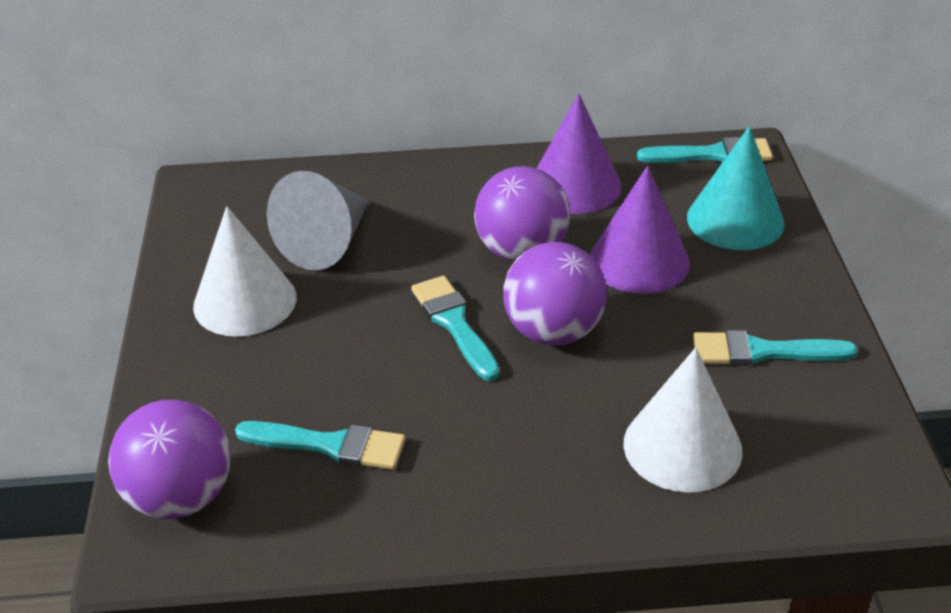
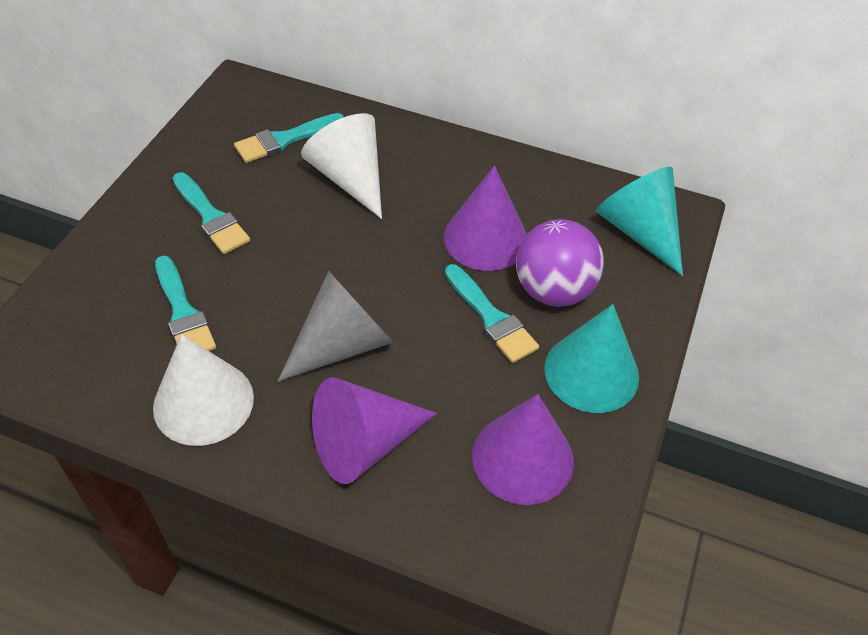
purple ball: [108,400,231,519] [474,166,570,262] [503,242,607,345] = 3 -> [516,219,604,307] = 1
purple cone: [536,93,622,214] [590,166,690,294] = 2 -> [312,377,437,484] [444,166,527,271] [472,394,574,505] = 3
turquoise cone: [687,126,785,250] = 1 -> [544,304,639,413] [596,167,683,276] = 2

